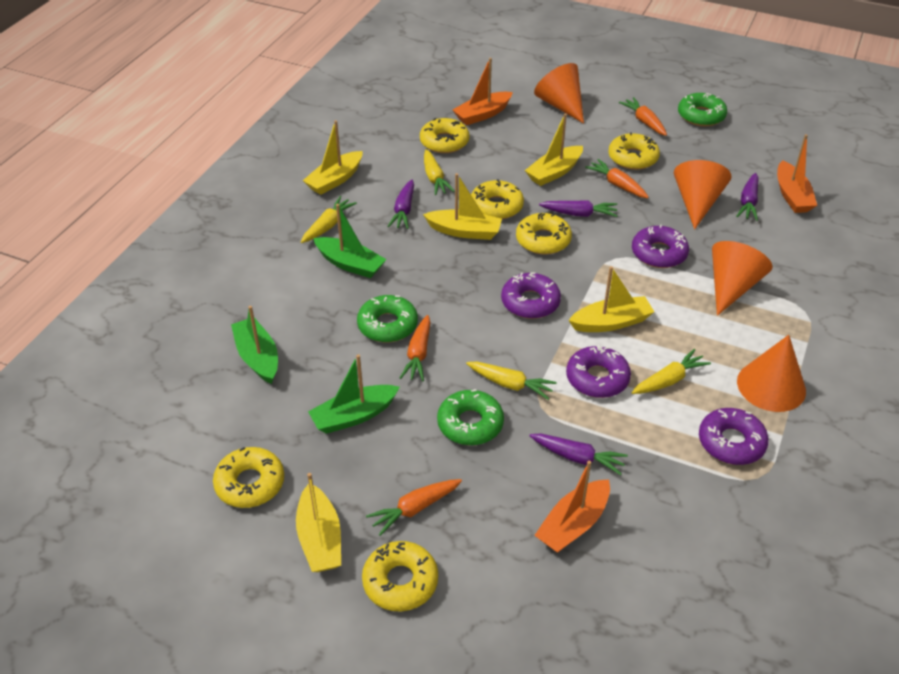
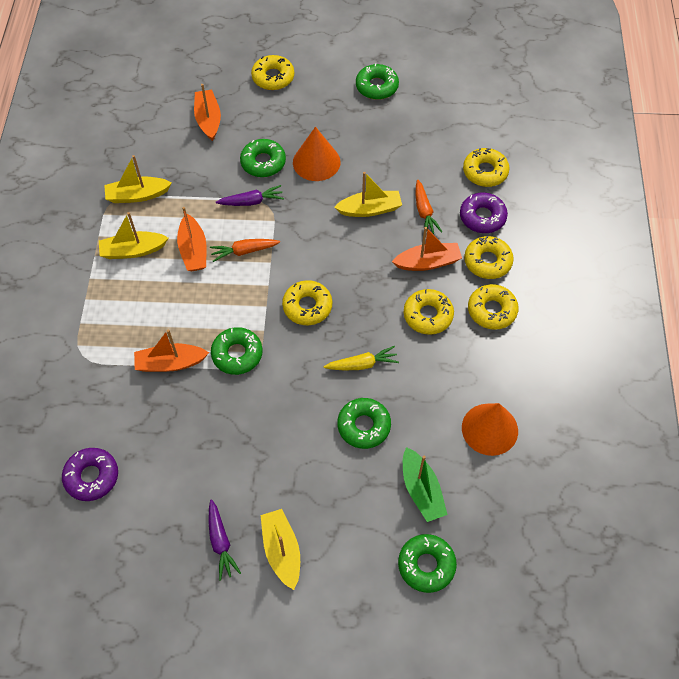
green boat: [231,306,278,384] [308,354,399,434] [313,204,387,278] = 3 -> [403,447,448,522] = 1
green donut: [357,295,418,342] [437,389,504,445] [678,93,727,126] = 3 -> [211,327,263,375] [240,139,286,177] [337,398,391,449] [356,63,399,100] [398,534,457,593] = 5
orange boat: [453,58,513,125] [534,461,610,553] [777,134,817,213] = 3 -> [134,329,209,372] [177,207,206,271] [194,84,221,141] [392,227,462,271] = 4
orange carrot: [366,479,462,536] [400,315,431,381] [585,159,649,198] [619,97,667,136] = 4 -> [210,239,280,262] [416,180,442,234] = 2
orange cone: [534,63,584,124] [674,160,732,229] [712,241,773,316] [737,335,806,412] = 4 -> [293,127,340,181] [462,403,518,456] = 2
purple carrot: [387,180,414,229] [529,434,628,475] [539,200,618,217] [736,173,758,221] = 4 -> [208,499,241,580] [216,185,284,206] = 2
purple donut: [501,273,561,319] [566,345,631,398] [632,225,689,268] [699,408,769,465] = 4 -> [62,448,118,501] [460,193,508,233] = 2
yellow boat: [296,473,341,572] [303,120,363,195] [423,173,502,240] [525,113,583,186] [568,266,654,332] = 5 -> [99,212,168,259] [104,155,172,203] [260,509,300,590] [334,172,402,217] = 4
yellow carrot: [301,196,357,243] [424,149,455,195] [466,362,557,400] [631,349,711,394] = 4 -> [324,346,399,370] = 1

